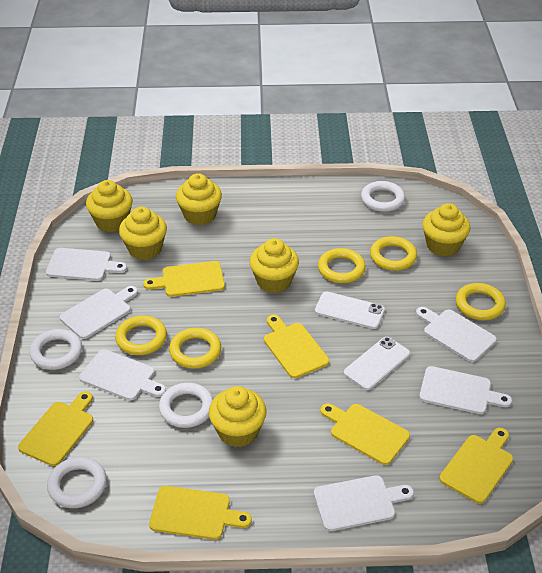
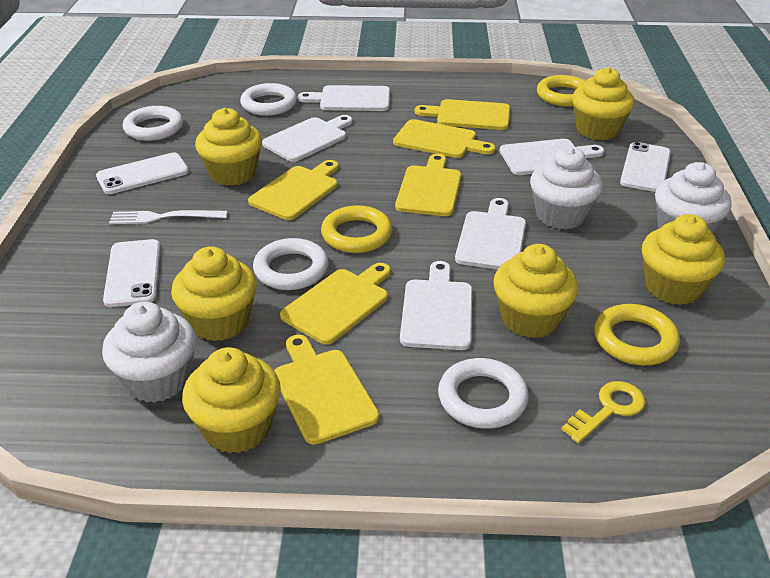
white cupcake: none = 0 -> [102,302,196,403] [530,147,603,230] [655,162,732,233] = 3
white cutting board: [46,248,127,281] [60,286,138,339] [79,349,166,400] [314,475,414,531] [416,307,497,362] [419,366,512,414] = 6 -> [262,115,353,162] [298,85,390,111] [400,261,472,350] [455,198,526,269] [500,139,604,175] = 5
white fork: none = 0 -> [109,210,228,224] = 1
white phone: [315,291,385,329] [344,337,410,390] = 2 -> [96,153,189,194] [103,239,160,307] [620,142,671,192] = 3
yellow key: none = 0 -> [561,381,645,443] = 1
yellow ring: [115,315,167,355] [169,328,221,369] [318,248,366,283] [370,236,417,271] [456,283,506,320] = 5 -> [321,205,392,253] [537,75,585,107] [594,304,680,365] = 3

